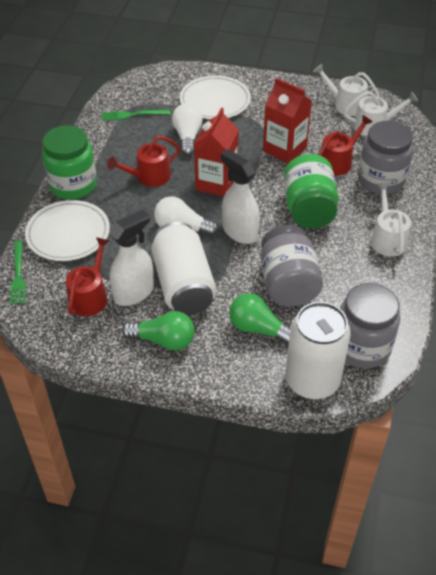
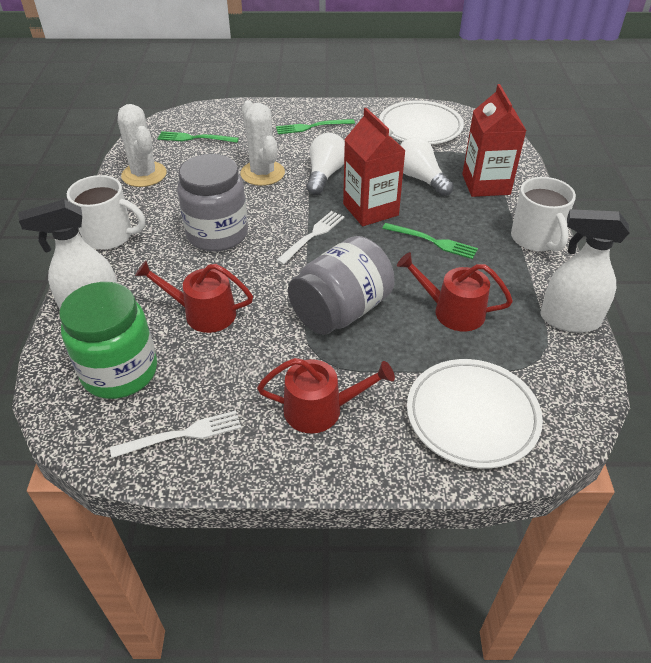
green fork: [10,241,26,305] [102,110,170,120] = 2 -> [157,131,239,143] [276,119,355,134] [382,223,478,259] = 3
green jar: [42,125,97,200] [283,154,339,229] = 2 -> [59,282,157,399] = 1
green light bulb: [122,311,195,350] [229,293,291,345] = 2 -> none = 0
grey jar: [260,225,323,307] [340,283,400,368] [358,121,413,194] = 3 -> [177,154,248,252] [288,236,395,335] = 2
white cactus: none = 0 -> [118,104,167,187] [240,101,285,186] = 2
white can: [151,222,216,315] [286,302,351,399] = 2 -> none = 0
white fork: none = 0 -> [110,411,241,458] [276,211,344,265] = 2
white mug: none = 0 -> [67,175,145,250] [511,177,576,252] = 2
white watering can: [313,64,380,116] [343,91,418,136] [371,182,411,257] = 3 -> none = 0

